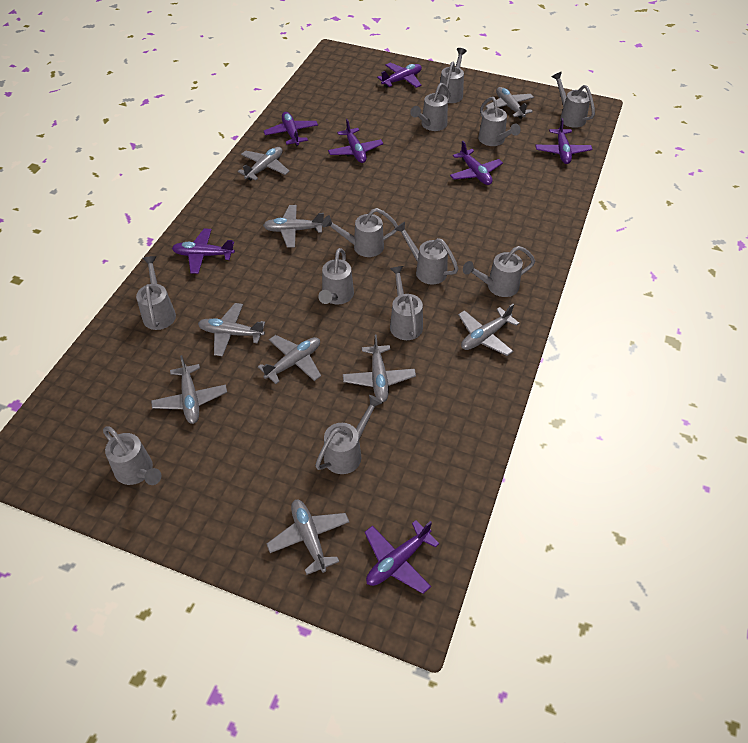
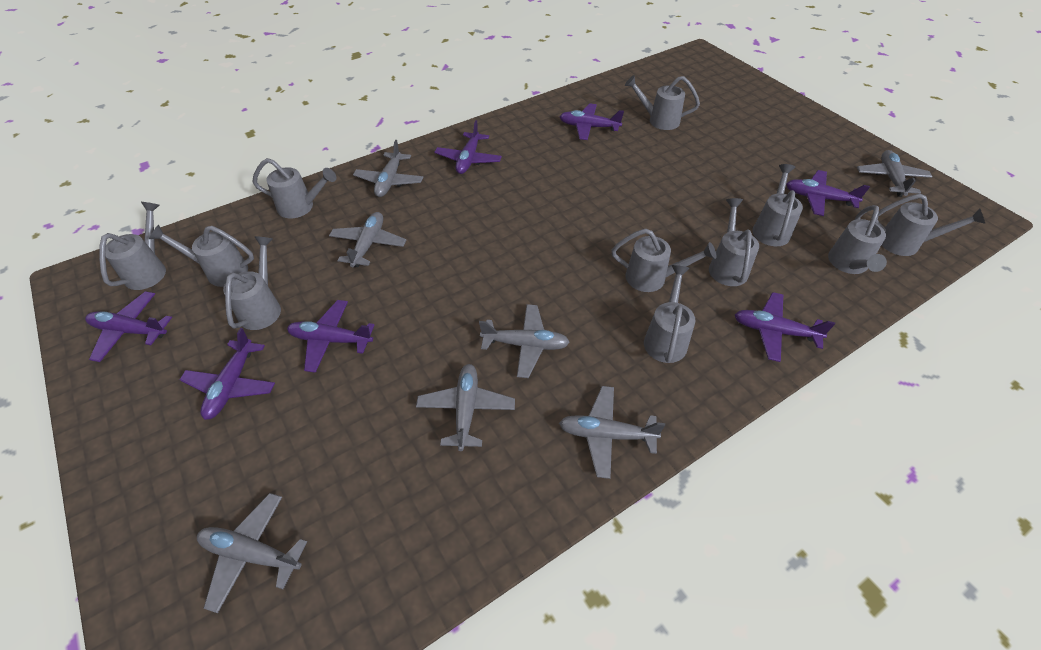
grey plane: [151,355,227,424] [198,303,265,357] [238,147,290,181] [258,335,321,384] [263,205,324,248] [267,500,349,575] [343,335,416,402] [458,304,519,356] [485,87,534,119] = 9 -> [197,493,307,613] [329,212,406,267] [353,140,423,197] [416,364,515,451] [479,304,570,378] [559,386,665,479] [857,150,932,197] = 7
grey watering can: [103,426,161,485] [136,256,176,330] [315,395,383,474] [318,248,354,305] [322,208,398,257] [390,266,423,340] [394,222,458,284] [410,83,450,131] [439,48,467,103] [463,246,535,297] [478,97,521,146] [552,72,595,128] = 12 -> [99,202,166,290] [149,225,254,287] [223,236,281,330] [253,158,336,218] [611,229,716,292] [625,75,700,130] [644,265,695,363] [709,198,759,286] [752,164,803,246] [828,205,887,274] [875,194,985,256] = 11

